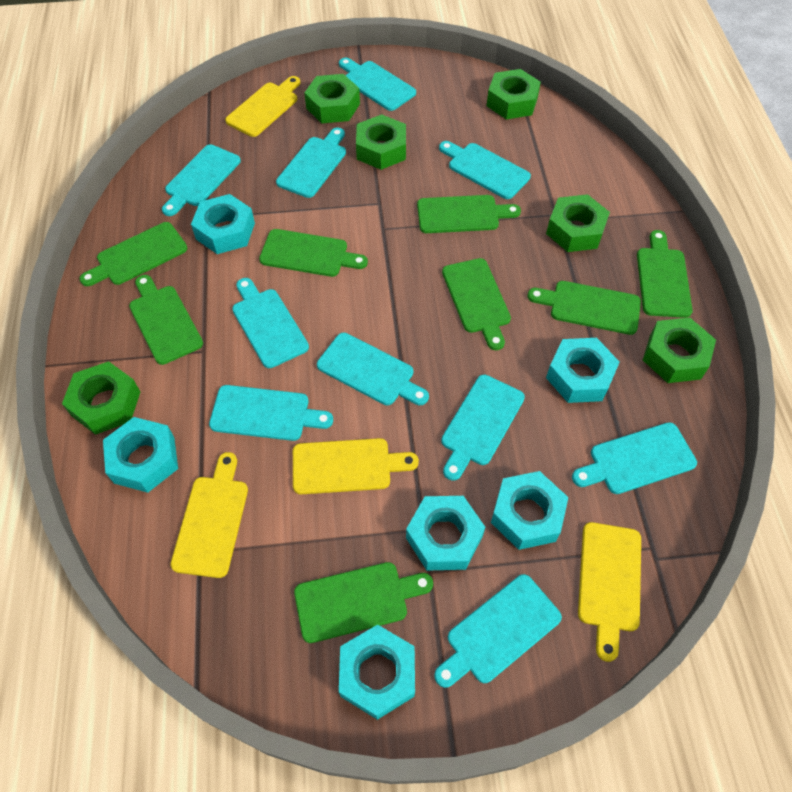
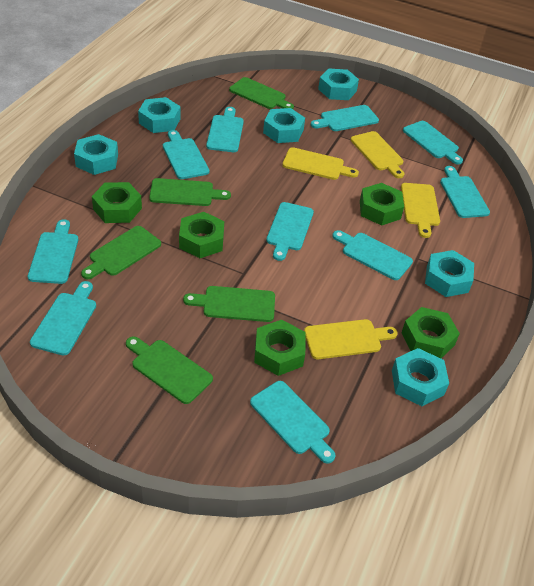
green cutting board: [79,222,187,286] [129,275,203,365] [259,229,368,277] [294,562,433,643] [417,195,521,233] [442,258,511,350] [528,281,641,335] [637,230,693,318] = 8 -> [81,226,161,279] [126,336,213,404] [149,178,231,206] [183,286,275,322] [229,77,294,109] = 5
green nut: [62,361,140,435] [304,74,360,123] [356,114,406,170] [487,69,541,119] [546,194,610,252] [643,318,716,383] = 6 -> [92,182,142,223] [179,212,224,258] [254,319,306,376] [360,183,404,225] [402,307,460,358] = 5

